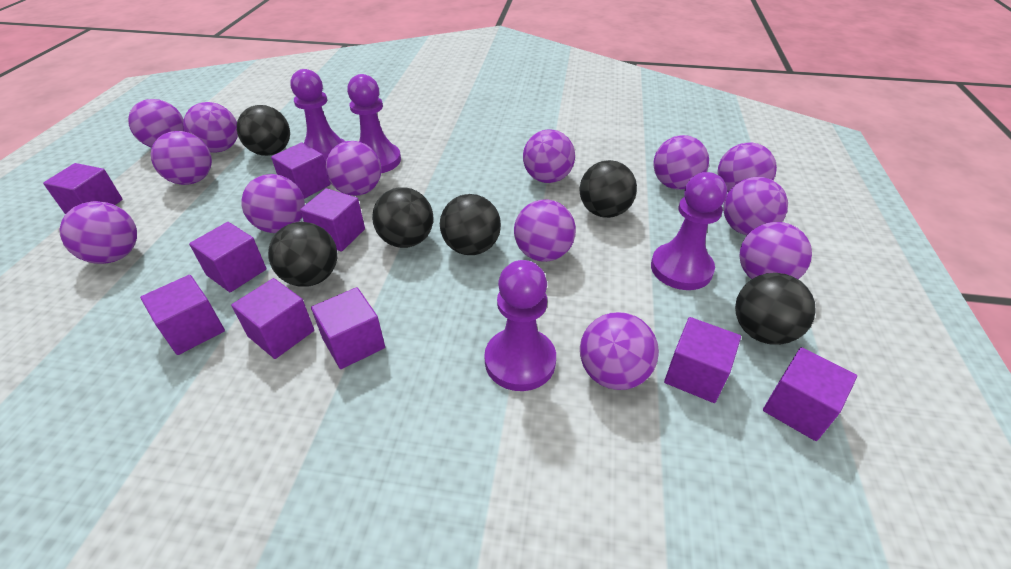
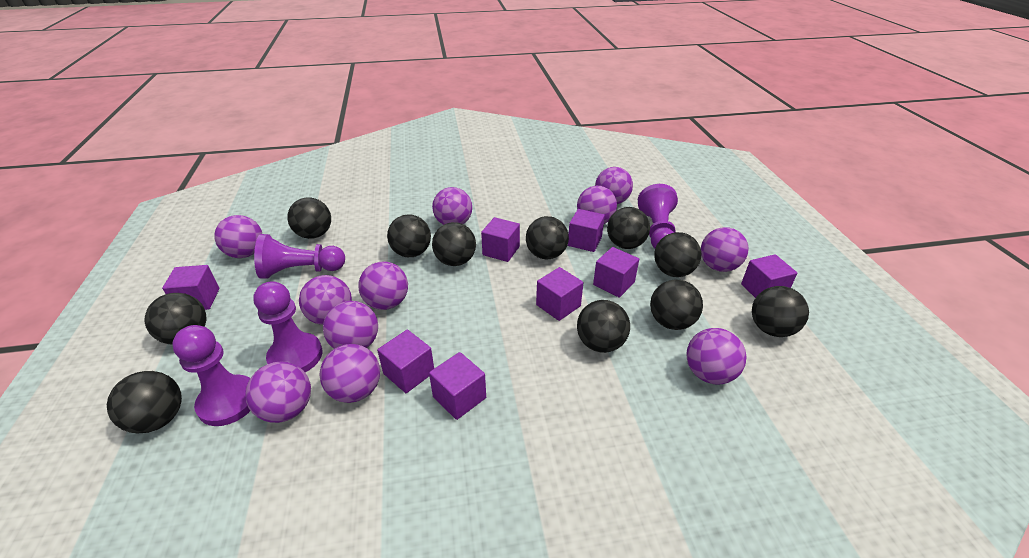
black ball: [237,105,290,156] [268,222,337,287] [372,187,433,248] [440,194,501,255] [580,160,637,218] [735,273,816,345] = 6 -> [107,371,182,433] [145,293,206,345] [287,197,331,239] [387,214,431,257] [432,222,476,266] [526,216,569,259] [577,300,630,353] [607,207,650,249] [650,280,703,330] [654,232,701,277] [752,286,809,337] = 11
purple ball: [59,201,137,264] [128,99,185,148] [151,131,212,185] [183,102,238,152] [241,174,305,233] [326,141,381,196] [514,200,576,262] [523,130,575,183] [580,312,659,390] [653,135,709,190] [717,142,777,192] [724,177,788,235] [739,222,812,279] = 13 -> [214,215,262,258] [245,361,311,423] [299,275,352,325] [319,344,380,403] [323,301,378,349] [358,262,408,310] [432,187,472,225] [577,186,617,224] [595,167,633,204] [686,328,747,384] [701,227,749,272] = 11
purple cube: [43,163,123,214] [140,275,225,355] [189,222,266,292] [231,278,314,359] [271,143,331,199] [300,188,365,251] [311,287,385,369] [664,317,741,403] [763,347,857,441] = 9 -> [162,265,219,310] [377,330,434,393] [429,352,486,420] [481,217,520,262] [536,267,584,321] [568,209,605,252] [593,247,639,298] [741,254,797,298] = 8

